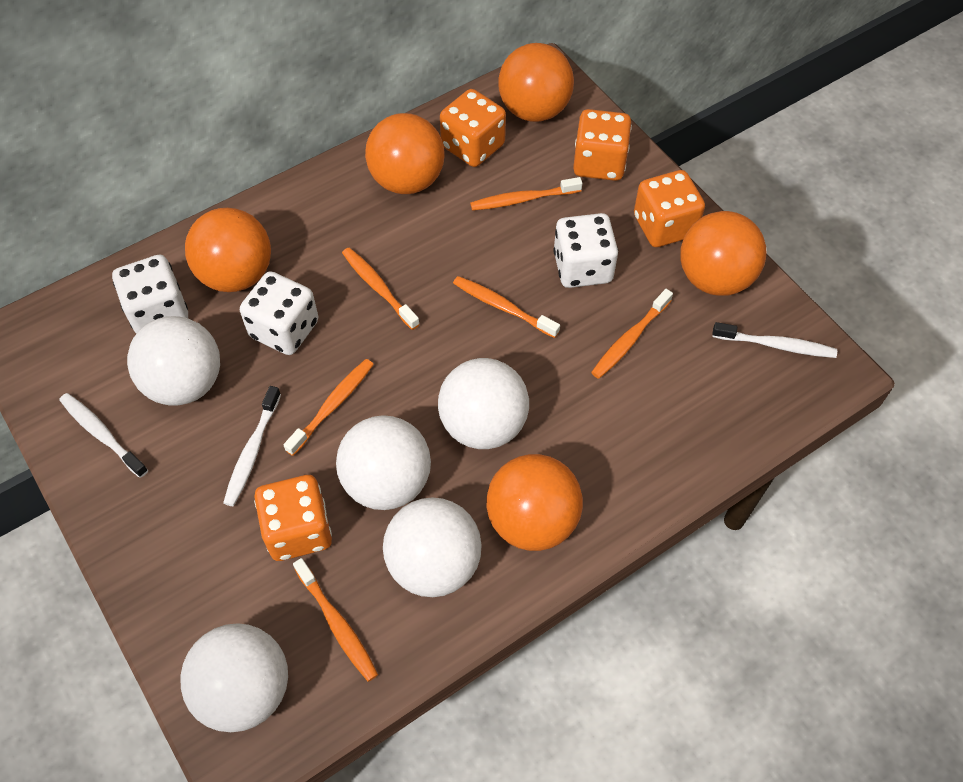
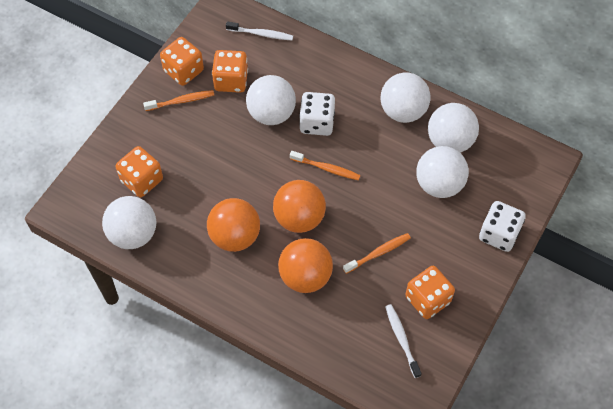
orange ball: [185,208,271,292] [365,113,445,194] [486,454,583,551] [498,43,574,122] [680,211,766,296] = 5 -> [207,198,260,252] [273,180,326,233] [278,238,333,293] = 3
orange toothbrush: [284,359,374,456] [293,558,378,682] [342,248,420,330] [453,276,560,338] [470,177,583,211] [591,289,673,379] = 6 -> [143,90,214,111] [290,151,361,180] [343,233,411,274] = 3
white dice: [112,255,188,334] [240,271,318,355] [553,213,618,288] = 3 -> [299,92,335,136] [479,201,526,252] = 2
white toothbrush: [59,393,148,478] [223,386,281,506] [712,322,837,358] = 3 -> [226,21,293,40] [385,304,422,378] = 2

